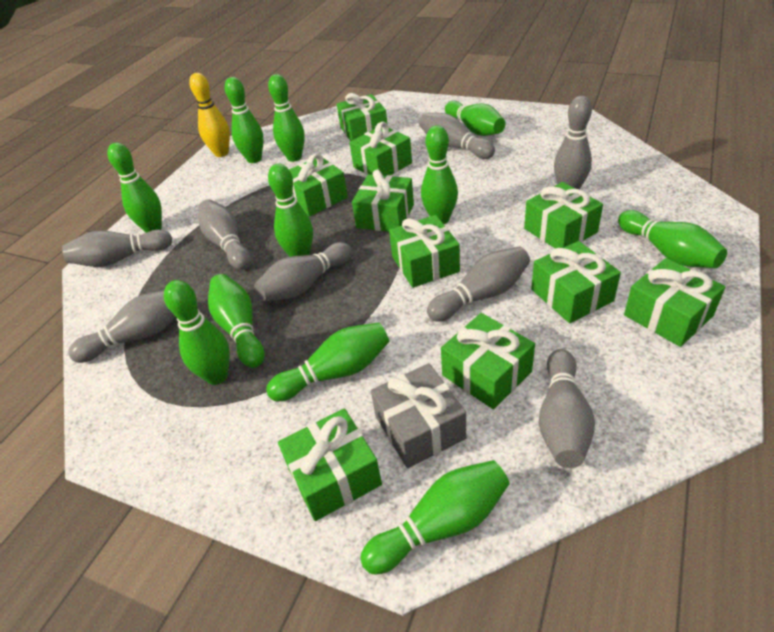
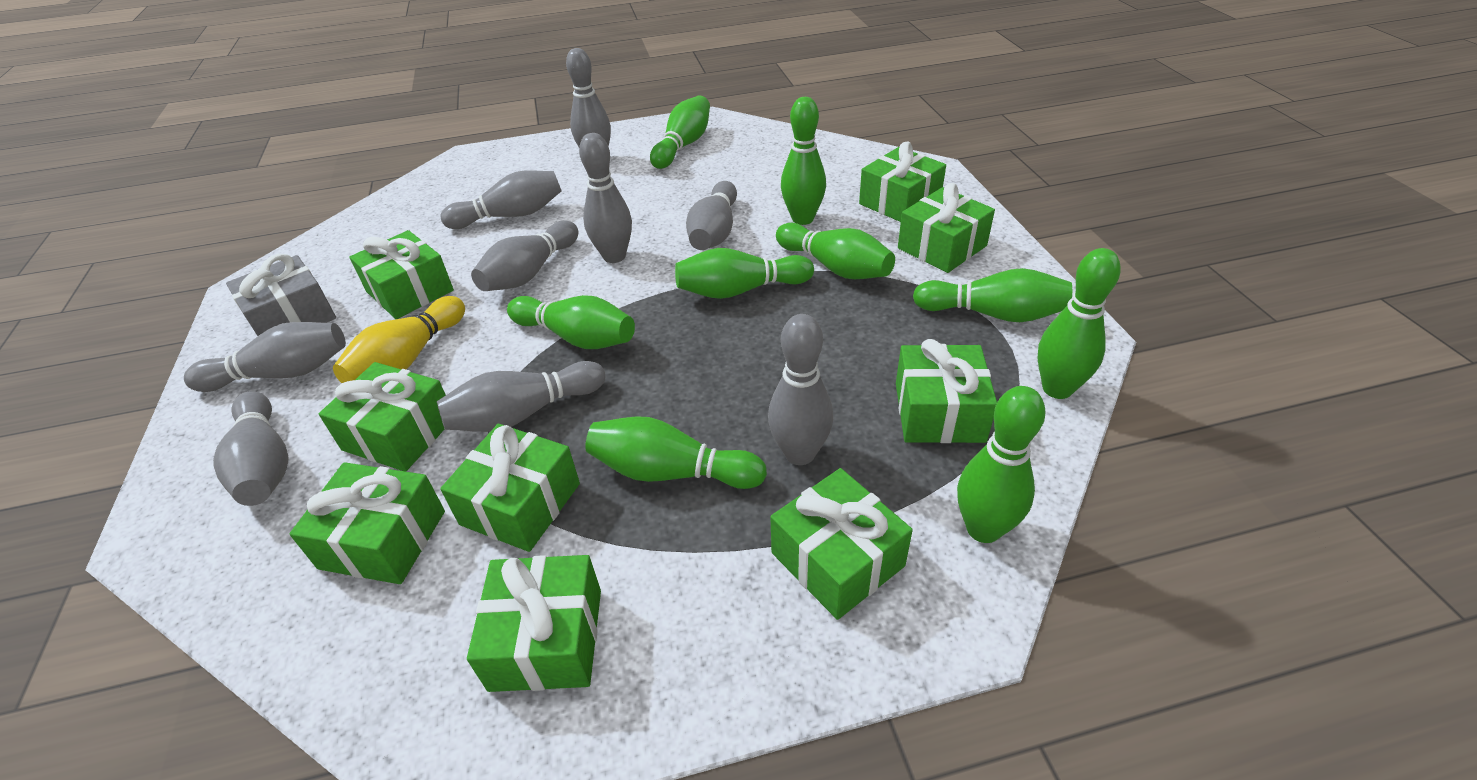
green bowling pin: [107,143,162,233] [164,280,230,385] [208,274,265,368] [225,77,264,163] [266,322,389,401] [268,74,305,162] [268,164,313,257] [360,460,510,574] [421,125,458,224] [445,101,505,136] [618,210,727,268] = 11 -> [507,295,635,349] [585,416,767,489] [650,95,710,169] [675,248,814,299] [776,223,895,279] [781,97,826,225] [913,268,1072,322] [957,386,1046,543] [1037,248,1121,399] = 9
green gift: [278,408,382,521] [289,153,348,217] [337,93,387,141] [350,122,412,176] [352,170,414,232] [389,215,460,288] [441,313,535,409] [524,182,603,248] [531,241,621,323] [624,258,725,347] = 10 -> [290,462,445,584] [319,362,446,472] [350,230,454,319] [440,424,580,552] [467,555,601,692] [770,468,913,620] [859,141,946,222] [896,339,997,443] [898,183,995,273] = 9
grey bowling pin: [62,230,172,267] [68,291,176,363] [198,199,251,270] [254,242,352,301] [419,113,495,159] [427,246,530,322] [539,349,595,468] [554,96,592,189] = 8 -> [184,322,346,392] [213,391,288,506] [437,361,605,432] [441,170,562,229] [471,220,579,291] [566,48,611,147] [579,133,632,263] [686,181,737,250] [768,314,833,465] = 9

